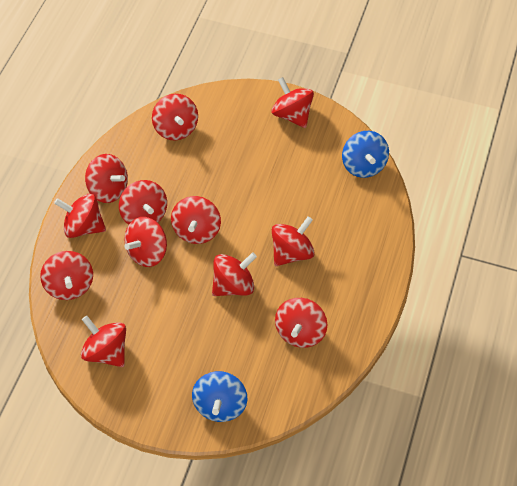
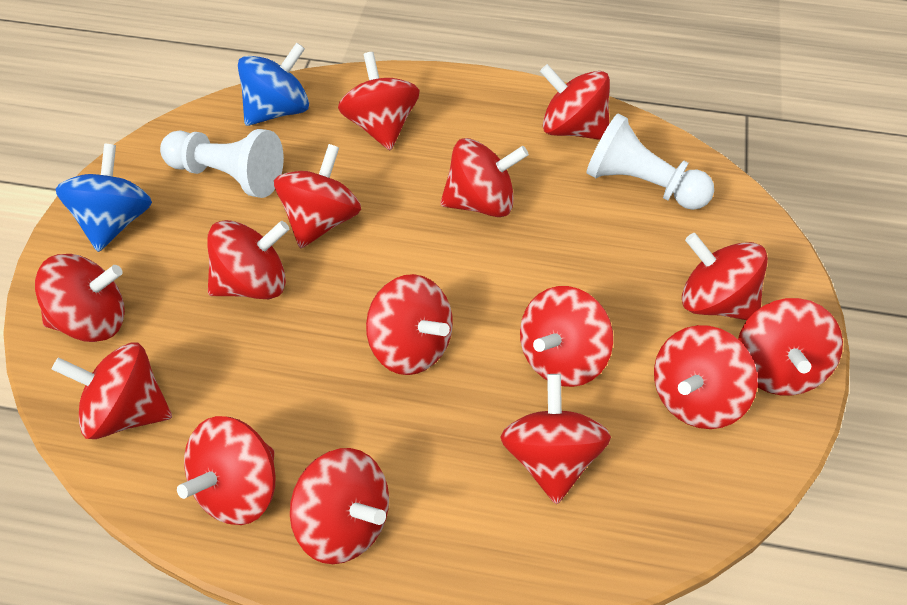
red spinning top: [40,251,93,300] [54,193,106,238] [81,316,126,367] [85,154,128,203] [119,180,167,225] [124,217,167,267] [152,94,198,140] [171,196,221,244] [212,252,257,296] [272,77,314,128] [272,216,315,266] [275,298,327,348] = 12 -> [35,254,125,342] [52,342,172,439] [177,416,276,525] [207,220,289,299] [274,144,361,249] [290,448,389,564] [338,52,420,150] [366,274,453,375] [440,138,529,217] [500,374,611,504] [520,286,613,387] [540,64,610,140] [654,325,757,429] [682,233,768,320] [738,298,843,395] = 15
white pawn: none = 0 -> [160,129,284,198] [586,113,714,210] = 2

